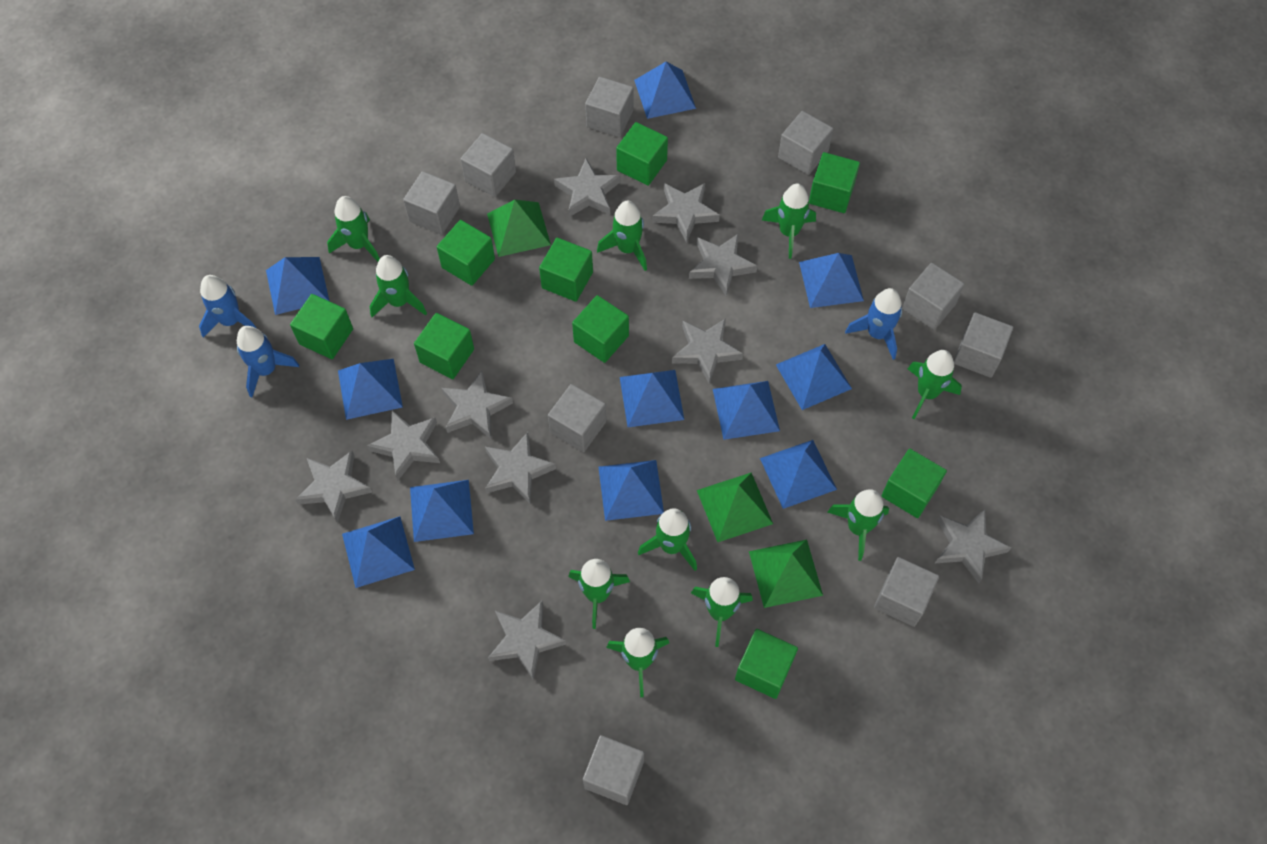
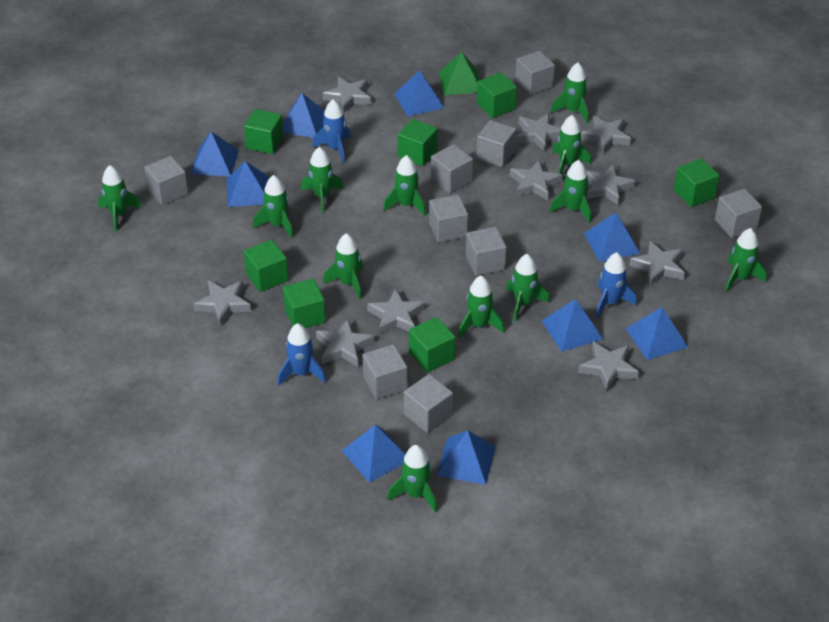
blue pyramid: [266,257,329,315] [338,359,403,420] [342,516,415,588] [410,480,474,542] [598,460,664,521] [620,370,684,427] [634,62,696,119] [713,381,780,440] [760,440,837,509] [776,344,852,410] [799,253,864,308] = 11 -> [190,132,239,177] [226,161,269,207] [283,93,325,138] [342,425,406,483] [394,71,445,116] [436,430,496,485] [542,299,603,352] [584,213,641,262] [626,307,688,360] = 9
green cube: [290,294,353,359] [414,313,474,379] [437,220,495,286] [539,238,593,302] [572,295,629,363] [616,122,668,186] [735,629,798,699] [809,152,860,213] [881,449,947,518] = 9 -> [244,109,284,154] [244,239,289,292] [283,278,326,328] [398,119,438,166] [409,317,455,373] [477,72,517,118] [674,158,720,207] = 7
green pyramid: [487,200,551,257] [697,473,773,542] [749,540,823,608] = 3 -> [439,52,480,95] = 1
green rocket: [327,196,380,262] [370,255,427,317] [568,559,630,629] [597,200,647,271] [606,628,669,697] [638,508,697,571] [691,577,753,647] [762,184,816,259] [827,489,889,561] [908,350,962,420] = 10 -> [98,165,142,232] [253,175,293,238] [301,147,344,213] [323,233,363,300] [383,155,426,216] [387,445,437,513] [458,275,505,338] [506,254,549,322] [549,160,591,223] [551,63,589,124] [552,115,591,174] [725,228,767,292] = 12

